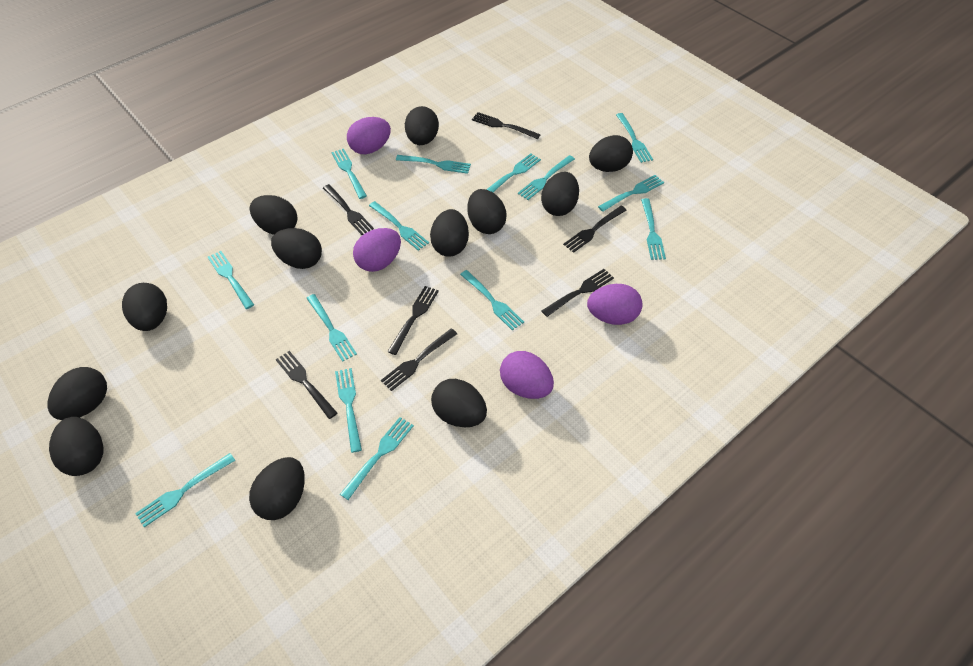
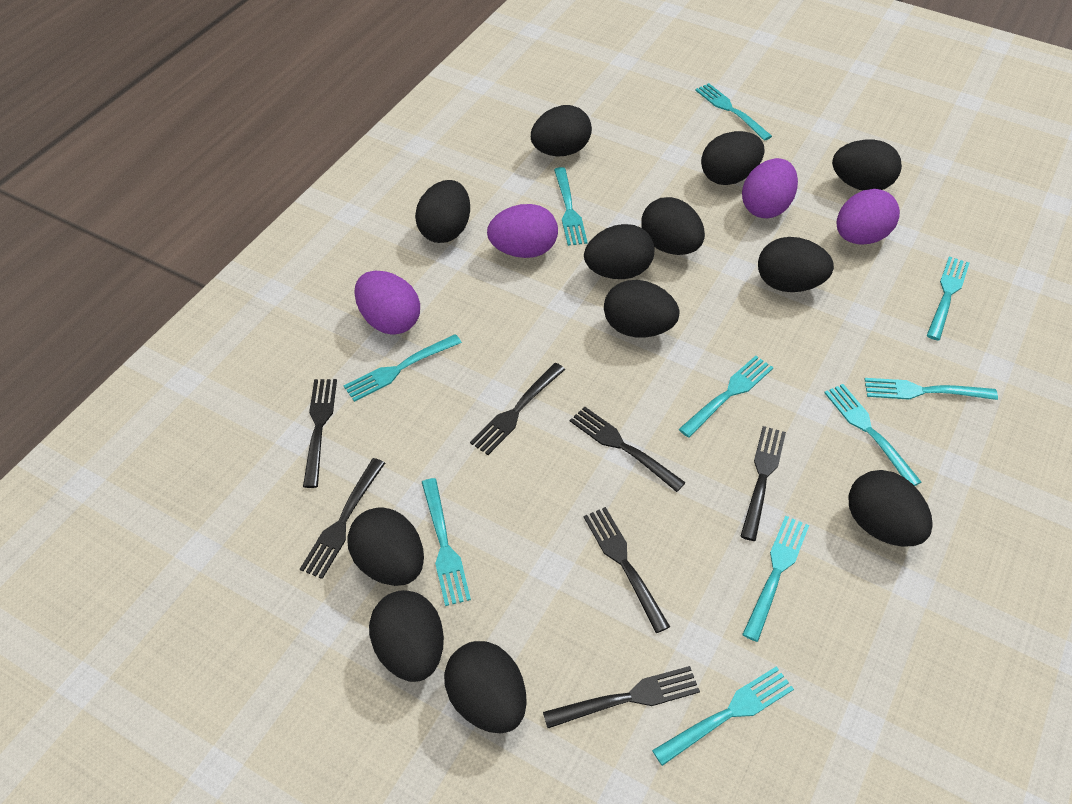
turquoise fork: [135,453,236,527] [208,251,254,309] [306,294,357,362] [331,149,367,199] [335,368,362,453] [340,417,414,500] [369,201,429,251] [396,155,471,174] [460,270,524,330] [486,153,541,192] [518,155,575,200] [598,175,664,212] [616,113,653,163] [641,198,666,260] = 14 -> [343,334,462,402] [422,478,471,606] [554,167,588,246] [652,666,794,766] [679,356,774,438] [695,83,772,141] [742,516,809,642] [824,384,921,486] [865,378,998,400] [927,256,969,340] = 10

